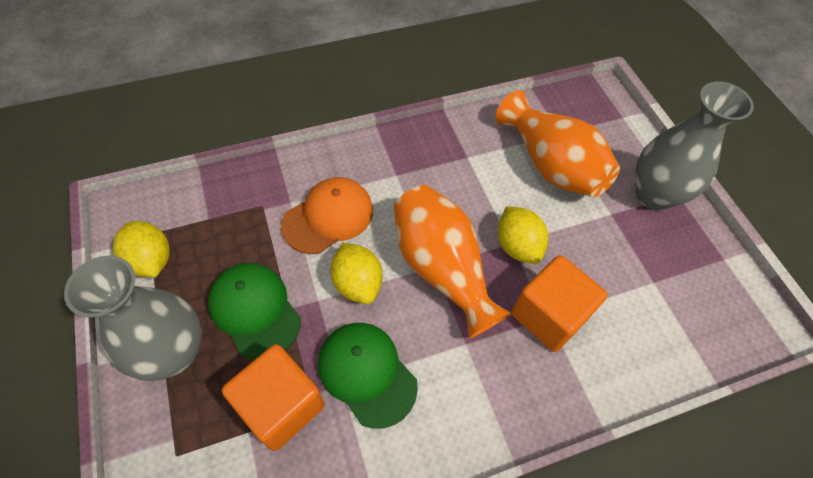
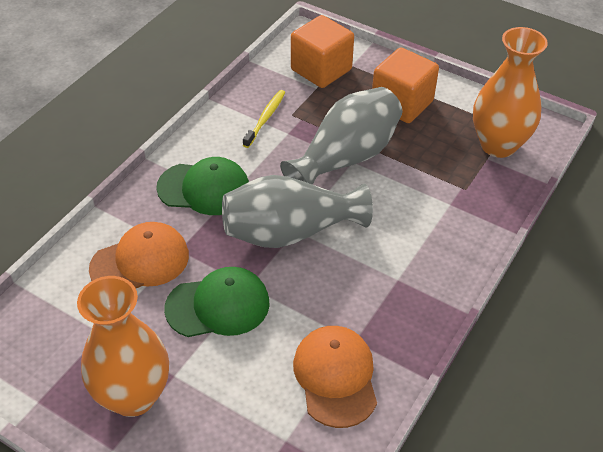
orange cap: [281,177,373,254] = 1 -> [89,222,189,288] [293,326,377,428] = 2
yellow lemon: [113,221,170,277] [331,243,382,304] [498,206,548,264] = 3 -> none = 0
yellow toothbrush: none = 0 -> [243,90,286,148] = 1

